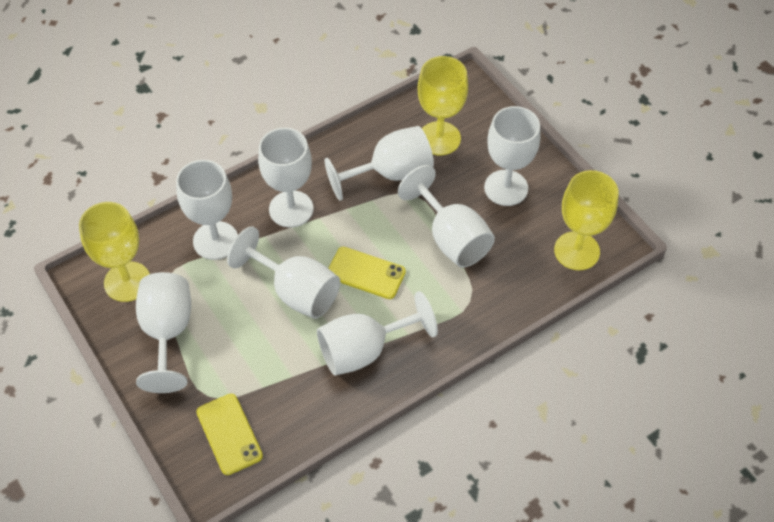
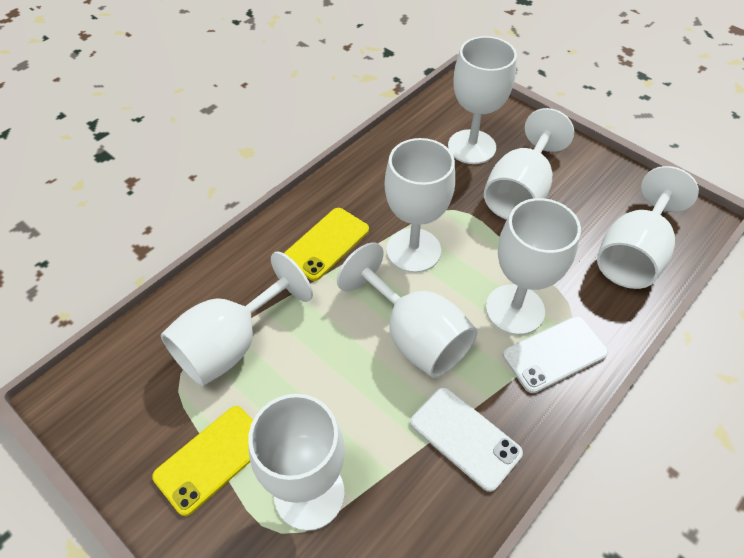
white phone: none = 0 -> [410,387,523,492] [503,316,608,393] = 2
yellow goblet: [79,202,150,302] [418,56,468,155] [554,170,619,270] = 3 -> none = 0

